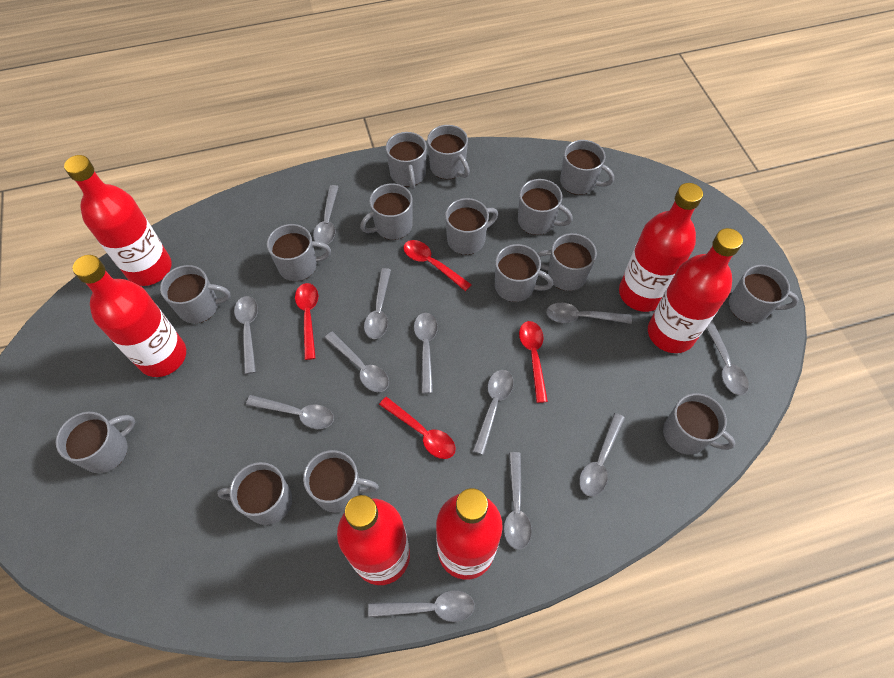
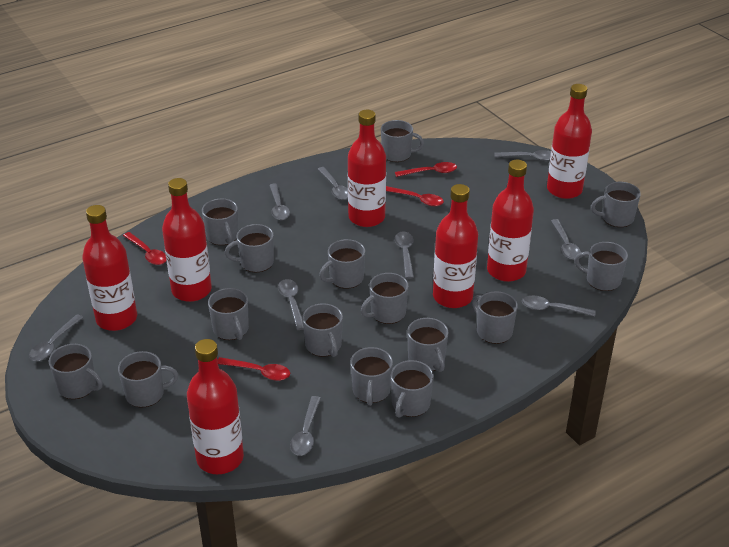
grey spoon: [234,296,258,374] [246,395,334,429] [313,185,339,245] [325,331,389,392] [364,268,391,339] [368,590,475,622] [414,313,438,394] [473,370,514,455] [504,452,532,550] [546,303,632,324] [579,413,625,497] [706,320,749,395] = 12 -> [29,314,84,361] [269,183,290,220] [278,279,303,330] [290,396,321,456] [318,167,348,200] [395,231,414,279] [494,150,551,161] [522,296,596,316] [551,219,581,260] = 9
red bottle: [64,155,172,286] [73,255,186,377] [337,495,410,585] [436,488,503,580] [619,183,703,312] [648,228,743,353] = 6 -> [82,205,137,331] [162,178,212,302] [187,339,244,474] [348,110,386,227] [433,184,478,308] [487,160,534,282] [547,84,592,199] = 7

